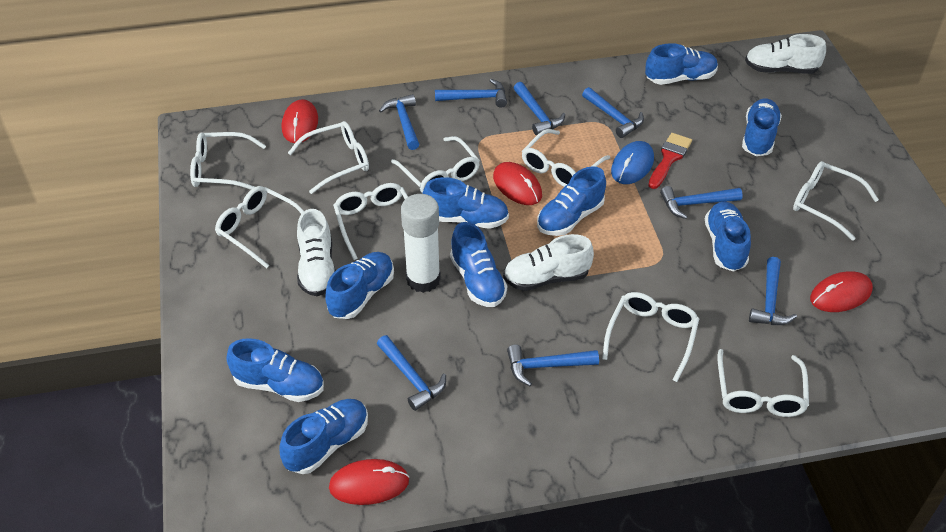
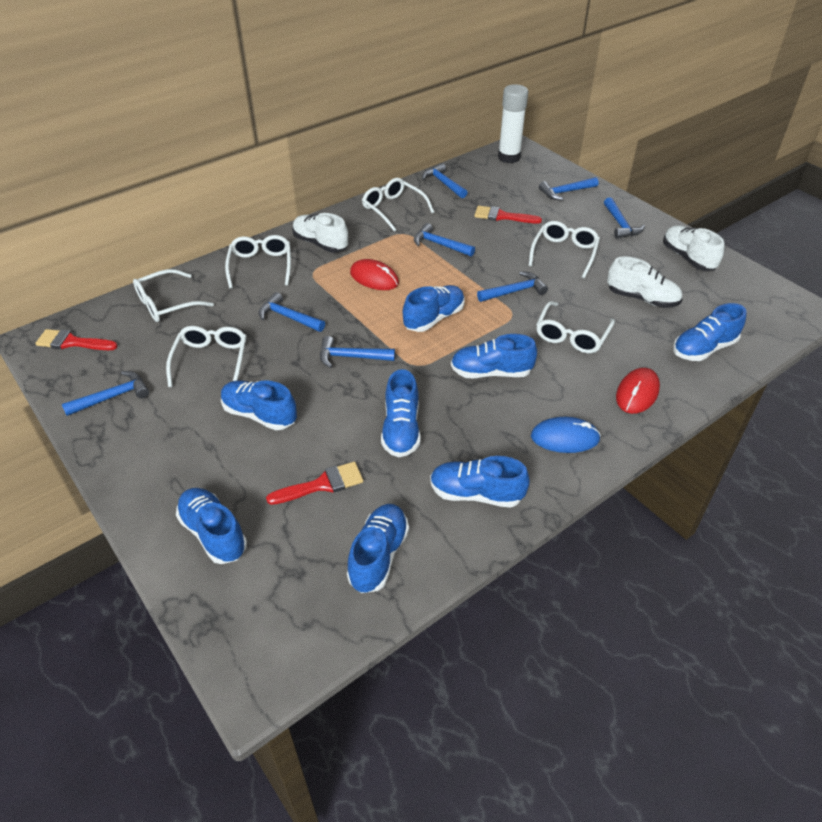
blue shoe: [226,338,324,402] [279,399,368,474] [325,252,394,319] [422,177,509,229] [450,222,507,307] [537,166,606,236] [645,43,718,85] [705,202,751,272] [742,98,782,156] = 9 -> [176,488,247,564] [221,380,297,430] [347,504,409,593] [381,369,421,457] [403,285,465,332] [430,456,530,508] [451,334,537,378] [673,303,747,361] = 8
red brush: [648,133,692,189] = 1 -> [35,329,118,350] [266,462,363,505] [474,206,542,224] = 3
red mouse: [282,99,318,143] [329,459,409,505] [493,162,542,205] [810,271,873,312] = 4 -> [350,259,399,290] [616,368,660,414] = 2
white glasses: [190,132,266,190] [215,186,304,268] [288,121,369,194] [333,183,408,260] [391,136,480,193] [522,129,610,187] [602,292,699,382] [717,349,809,417] [793,161,879,241] = 9 -> [133,269,214,322] [166,326,246,387] [225,235,291,289] [362,178,434,232] [529,221,600,278] [536,301,615,353] = 6

